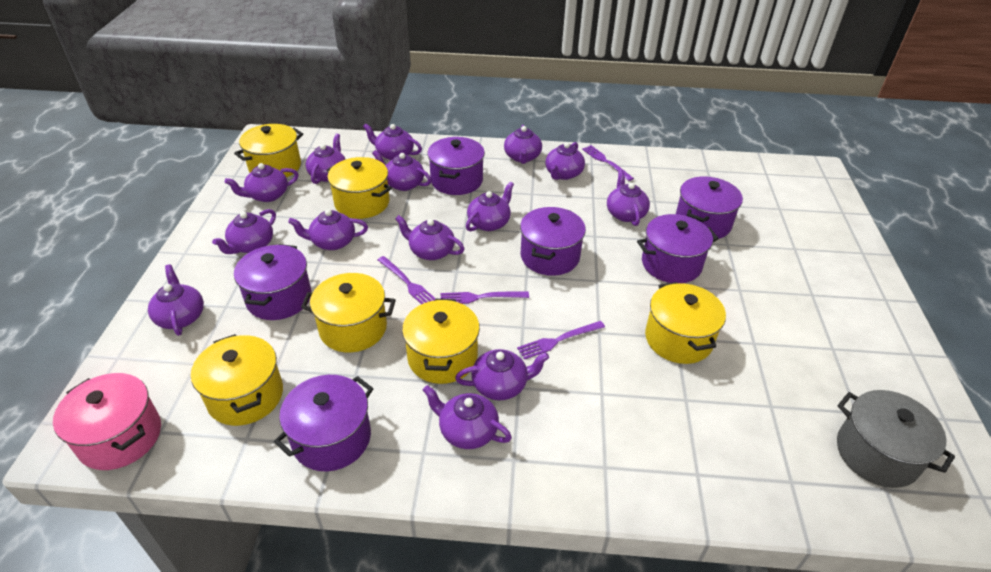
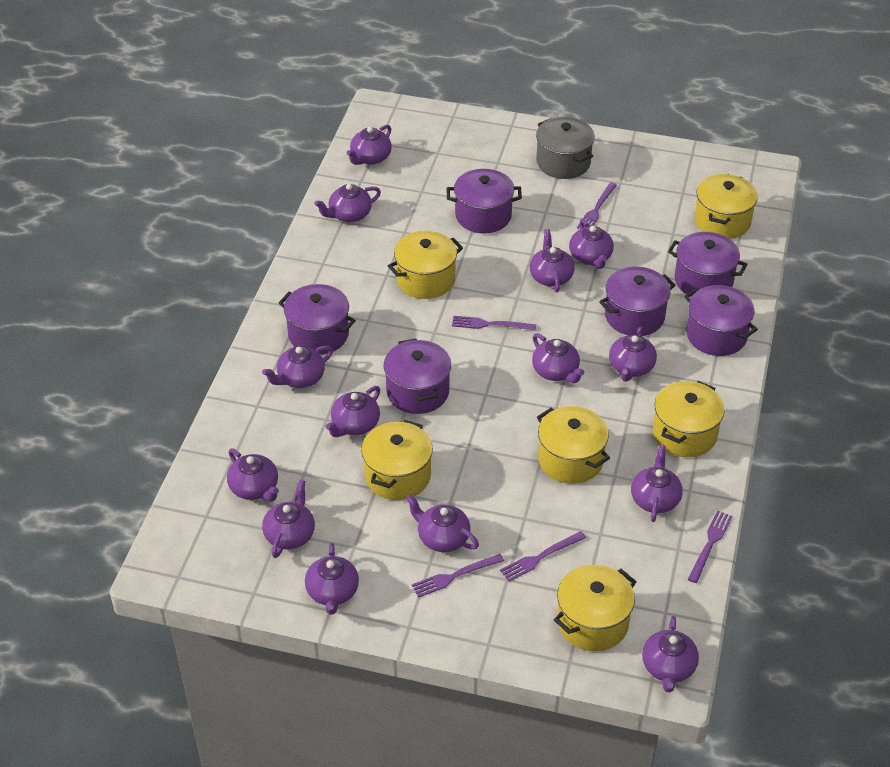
pink pot: [53,373,161,470] = 1 -> none = 0
purple fork: [378,256,436,304] [441,291,529,304] [517,321,605,360] [582,145,634,181] = 4 -> [412,554,504,598] [452,316,536,331] [500,531,586,582] [577,182,617,229] [688,511,732,583] = 5

